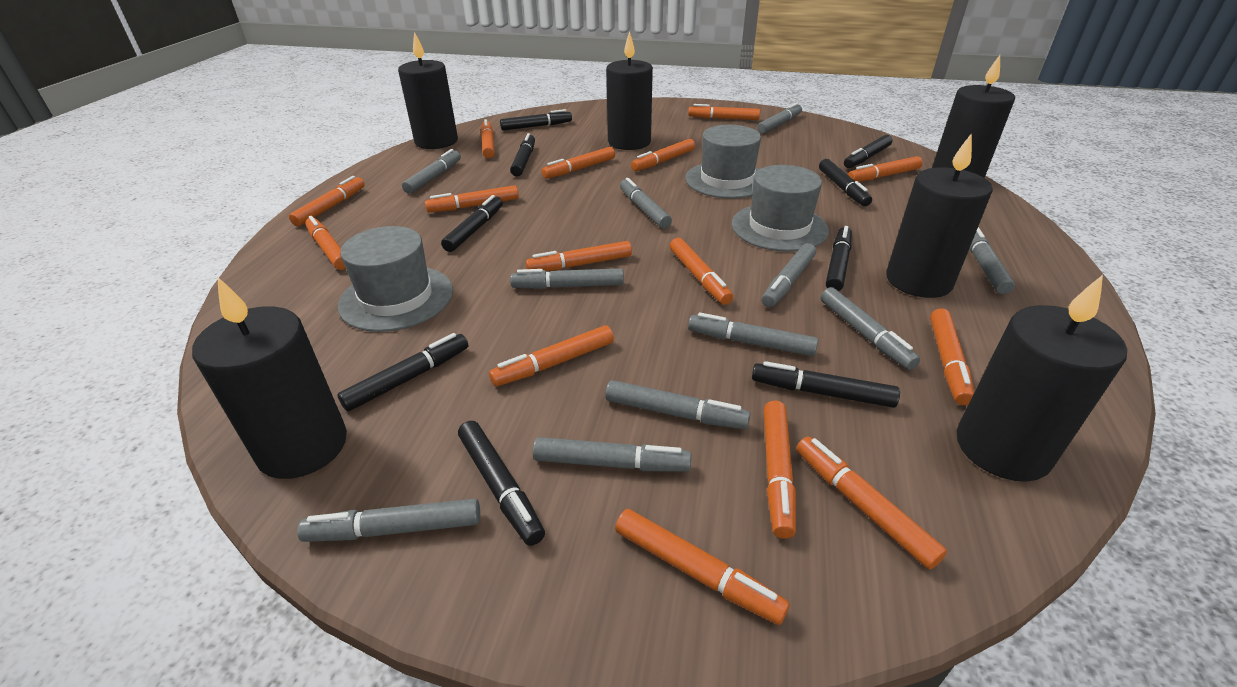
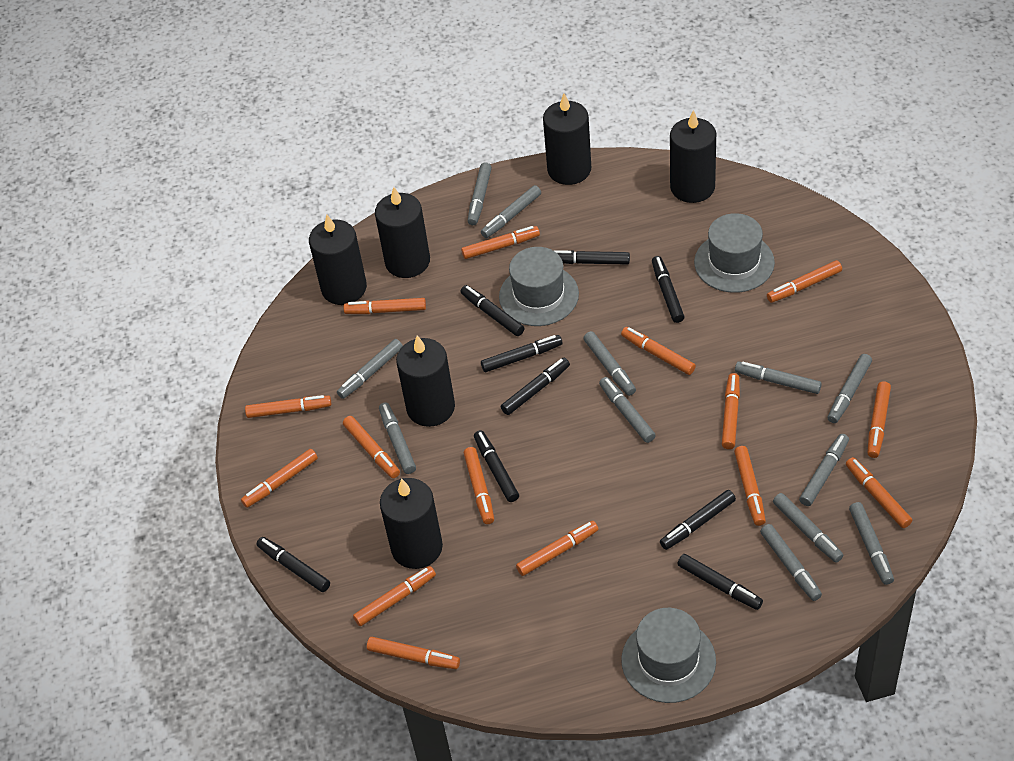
grey marker: [297,499,480,542] [402,149,461,194] [510,268,624,289] [533,437,691,472] [605,380,750,430] [620,178,672,229] [688,312,818,356] [757,103,802,134] [761,243,816,307] [821,287,920,370] [969,227,1015,295] = 11 -> [337,339,403,399] [379,402,416,474] [468,162,492,225] [481,185,541,238] [583,331,636,396] [599,377,656,443] [735,362,822,394] [760,524,822,601] [773,493,844,562] [799,434,849,506] [828,354,872,423] [849,502,894,585] = 12

